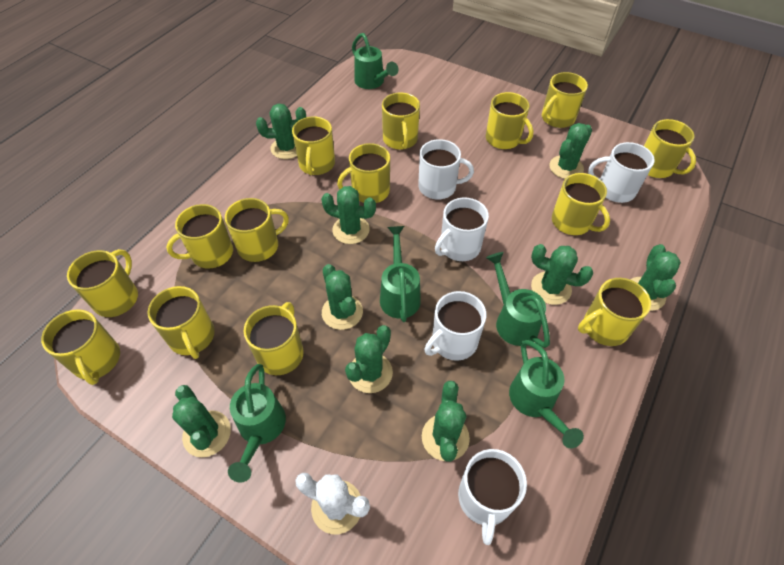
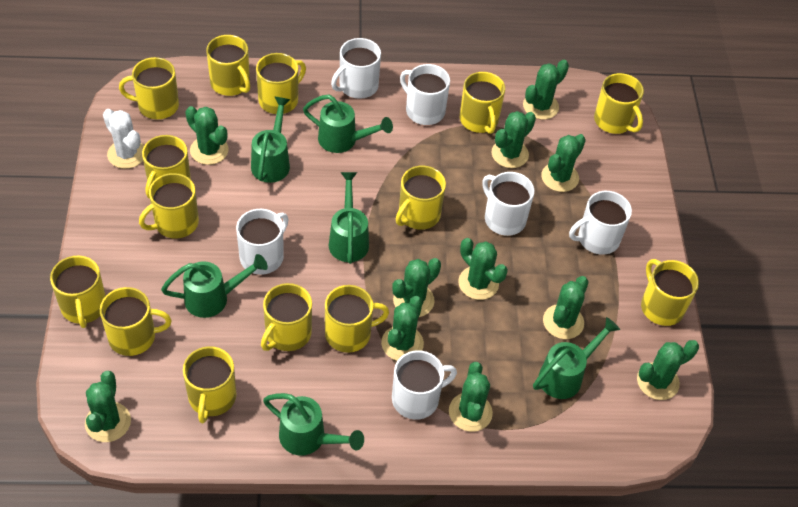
green cactus: [172,385,231,457] [256,104,306,159] [321,186,376,244] [322,264,363,330] [345,325,393,393] [422,381,470,462] [531,244,593,305] [549,123,592,179] [630,244,681,311] = 9 -> [85,371,131,442] [185,106,229,165] [381,296,424,361] [392,258,441,317] [449,362,493,432] [458,238,508,300] [491,111,536,168] [523,60,569,120] [541,134,586,192] [543,276,589,339] [637,340,699,400] = 11
green watering can: [228,364,286,483] [352,33,398,89] [380,226,421,322] [486,252,550,348] [509,340,584,448] = 5 -> [161,254,268,318] [251,96,291,183] [263,393,364,455] [303,95,393,153] [329,172,369,264] [533,317,620,399] = 6
white mug: [418,139,474,199] [424,291,486,361] [435,197,489,261] [458,449,527,545] [588,142,655,203] = 5 -> [236,209,289,275] [331,38,381,99] [392,350,457,420] [400,64,450,125] [482,172,534,236] [569,191,632,255] = 6

